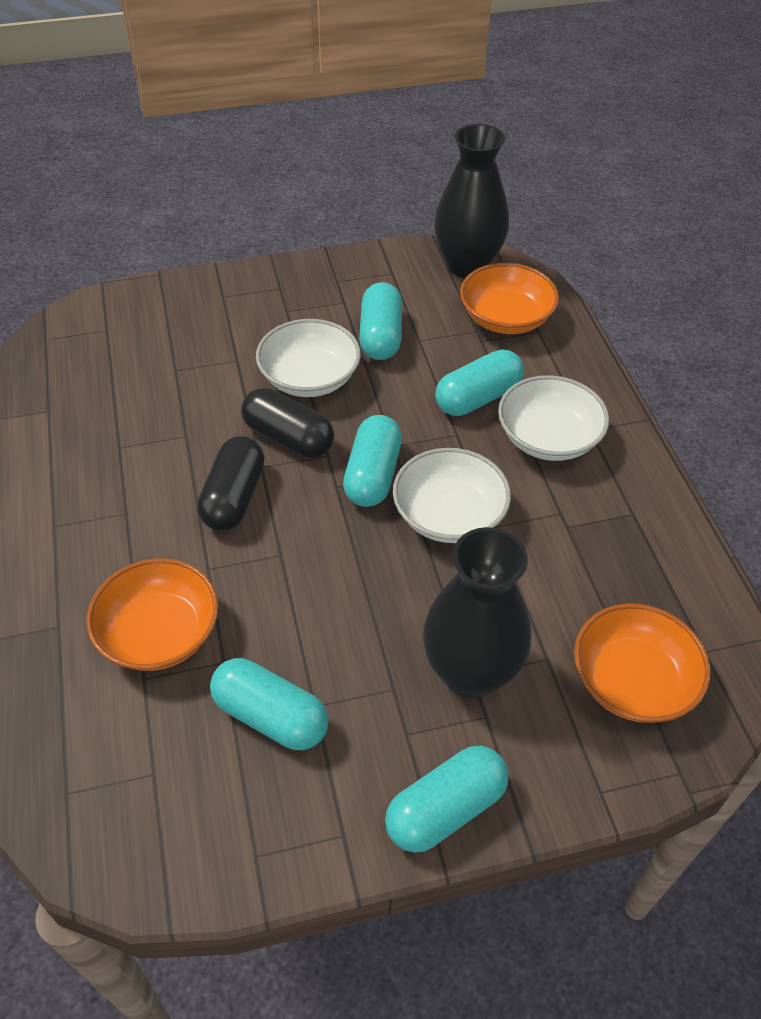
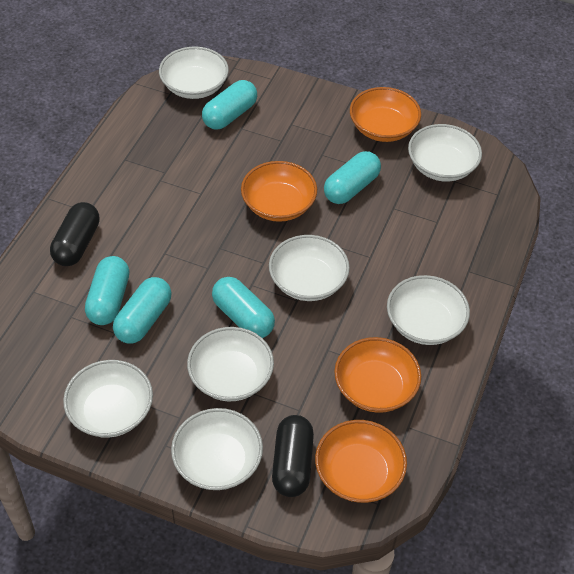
black vase: [423,527,531,698] [434,124,509,278] = 2 -> none = 0
orange bowl: [87,558,219,671] [460,263,559,334] [574,603,710,723] = 3 -> [241,161,317,222] [315,420,407,503] [334,337,421,413] [350,87,421,142] = 4
white bowl: [256,319,361,397] [393,448,511,543] [498,375,609,461] = 3 -> [63,360,153,438] [159,47,229,99] [171,408,263,490] [187,327,274,402] [269,235,350,301] [387,275,470,345] [408,124,482,182] = 7

